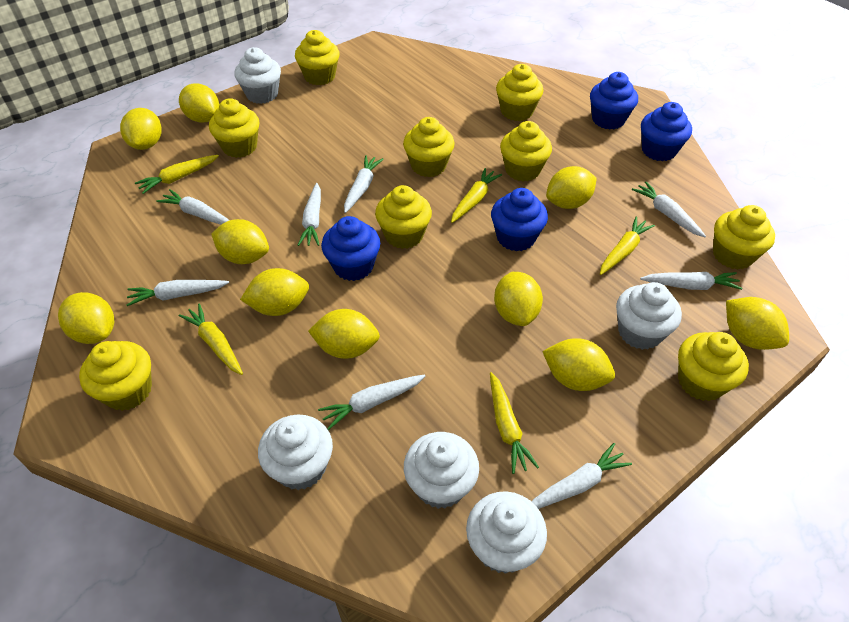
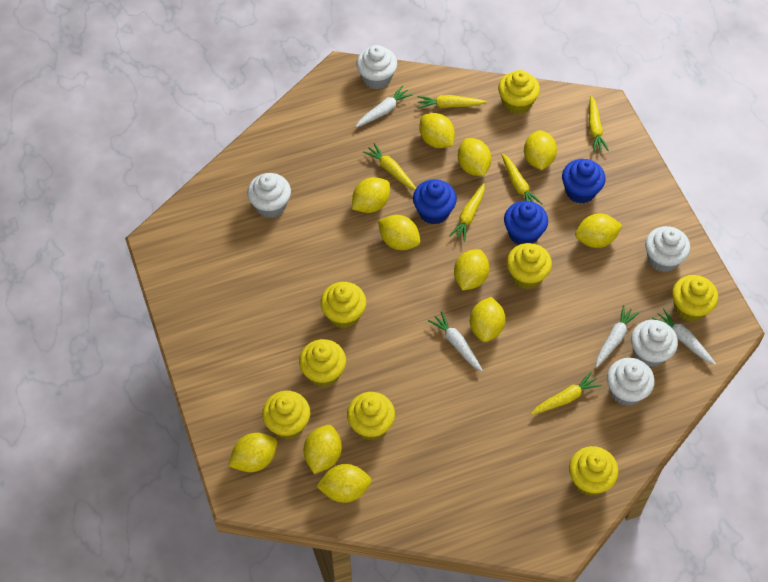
blue cupcake: [321,216,380,281] [491,188,548,251] [590,72,638,129] [641,102,692,161] = 4 -> [413,179,457,225] [504,201,548,245] [562,159,606,204] = 3
white carrot: [127,280,229,306] [156,189,229,224] [298,183,321,246] [318,374,425,430] [344,155,384,213] [532,443,632,509] [632,182,706,237] [640,272,743,290] = 8 -> [356,86,413,127] [428,311,483,371] [596,305,639,367] [652,308,716,365] = 4
yellow carrot: [135,155,219,194] [179,303,243,375] [451,168,502,223] [490,372,539,474] [600,216,655,275] = 5 -> [363,143,416,190] [417,95,487,109] [449,183,485,242] [501,153,543,204] [531,372,602,415] [589,96,609,152] = 6
yellow cupcake: [79,341,152,411] [209,98,260,158] [295,30,339,85] [375,185,432,249] [403,117,455,177] [496,64,544,121] [500,121,552,181] [678,332,749,401] [713,205,775,269] = 9 -> [262,391,310,439] [299,339,346,387] [320,282,366,328] [347,392,395,441] [498,70,540,115] [507,243,552,289] [569,446,619,496] [672,275,718,322] = 8
yellow lemon: [58,292,114,344] [120,108,162,150] [179,84,219,123] [211,219,269,264] [240,268,309,316] [308,309,380,359] [494,272,543,326] [542,338,615,391] [546,166,597,209] [726,297,789,350] = 10 -> [229,433,277,472] [304,425,342,474] [316,464,372,503] [352,177,390,213] [378,215,420,250] [419,113,455,148] [454,249,489,290] [458,138,491,176] [470,297,506,342] [524,130,557,170] [575,214,623,248] = 11

